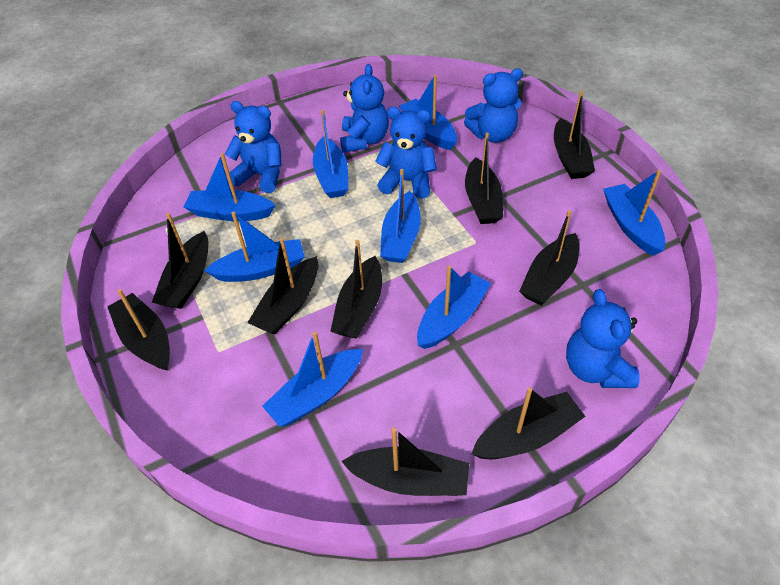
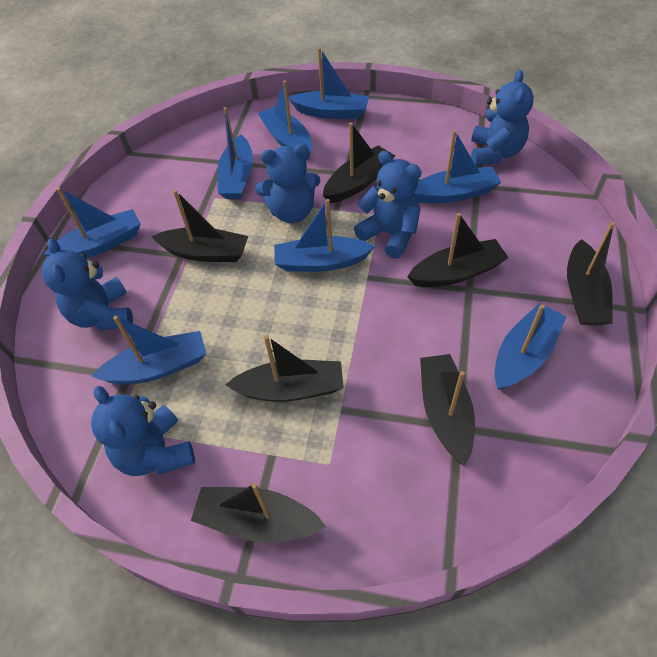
black boat: [107,289,170,371] [152,213,208,309] [247,238,319,334] [330,240,382,339] [341,428,469,496] [465,133,503,224] [472,387,586,459] [519,210,580,305] [554,90,595,179] = 9 -> [151,190,248,262] [191,483,326,543] [225,335,344,402] [323,122,395,203] [407,213,509,287] [420,354,475,466] [567,222,615,325] = 7

